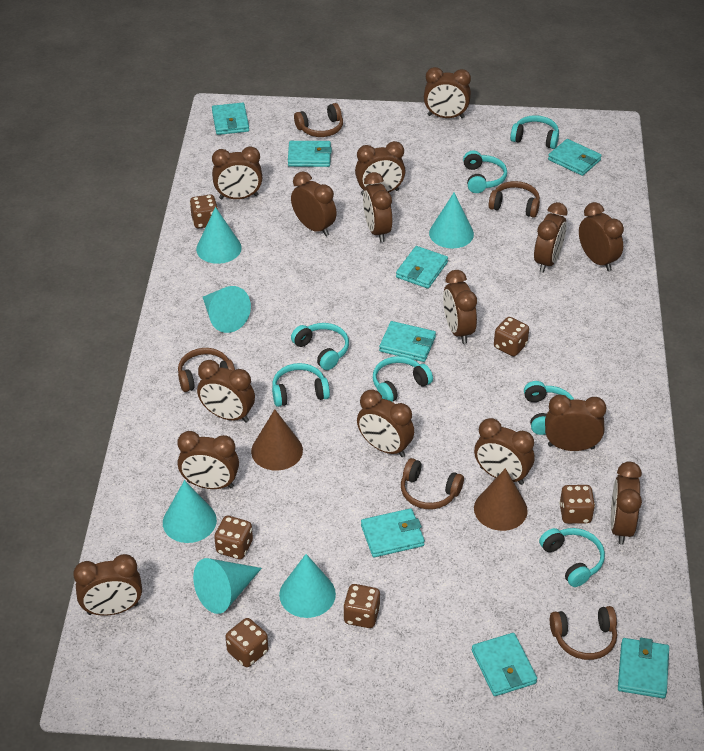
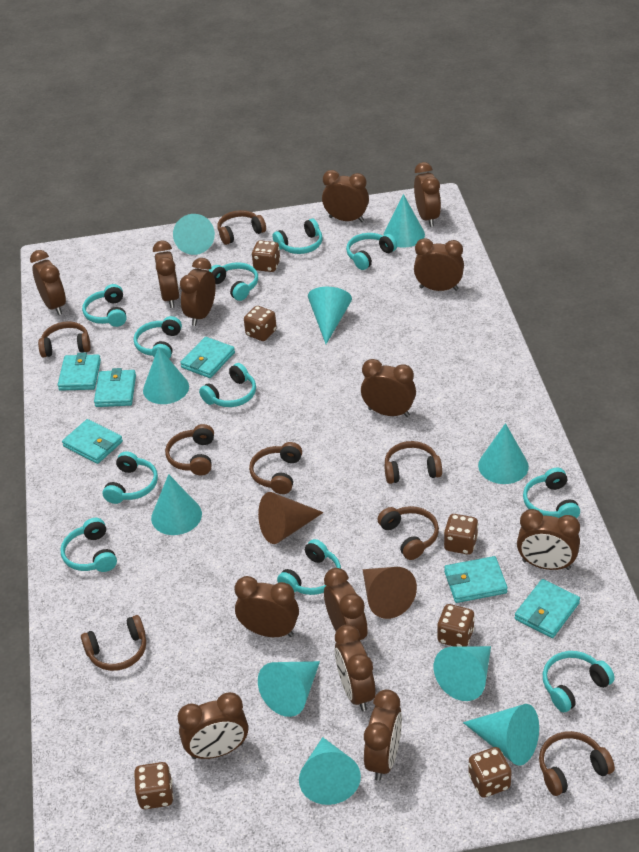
brown clock: [73,554,142,616] [177,431,239,489] [197,360,255,422] [212,146,262,199] [291,172,337,236] [355,141,405,195] [357,390,414,457] [363,172,392,242] [424,67,471,118] [443,270,477,344] [474,418,534,485] [534,202,567,273] [545,394,607,451] [579,202,624,271] [611,461,642,545] = 15 -> [30,250,66,315] [153,241,180,308] [178,692,248,759] [180,258,216,326] [234,576,299,637] [322,170,369,222] [324,568,368,640] [335,624,375,711] [361,359,416,417] [364,689,402,781] [414,162,441,227] [414,238,464,291] [517,509,580,570] = 13
brown headphones: [178,348,235,392] [294,103,343,137] [401,458,464,509] [489,181,540,218] [550,606,617,660] = 5 -> [38,321,91,358] [81,615,146,671] [165,424,214,475] [217,210,266,245] [249,442,302,494] [377,506,439,560] [384,441,442,484] [539,731,615,796] = 8
turquoise cone: [163,480,217,543] [193,558,262,614] [196,207,242,264] [203,286,251,333] [279,554,336,618] [429,192,474,249] = 6 -> [143,347,189,404] [151,474,202,535] [173,214,215,255] [258,661,320,717] [299,737,361,805] [308,287,352,344] [384,194,425,248] [434,646,491,701] [463,704,539,766] [478,423,529,484] = 10
turquoise headphones: [272,363,330,407] [291,323,349,370] [373,356,433,402] [463,151,507,193] [510,115,559,149] [524,381,574,435] [539,528,605,587] = 7 -> [60,518,117,572] [82,284,127,327] [102,451,158,504] [134,316,182,359] [199,363,256,407] [209,262,258,301] [273,219,323,254] [277,539,341,595] [346,233,397,270] [523,468,580,518] [543,651,615,712] = 11
turquoise wallet: [212,103,249,135] [288,141,332,167] [361,508,425,557] [379,321,436,362] [396,246,448,288] [472,633,537,696] [548,139,602,176] [618,638,669,698] = 8 -> [58,353,101,391] [62,419,123,464] [94,368,136,407] [180,337,235,378] [444,556,508,603] [514,579,580,638] = 6

